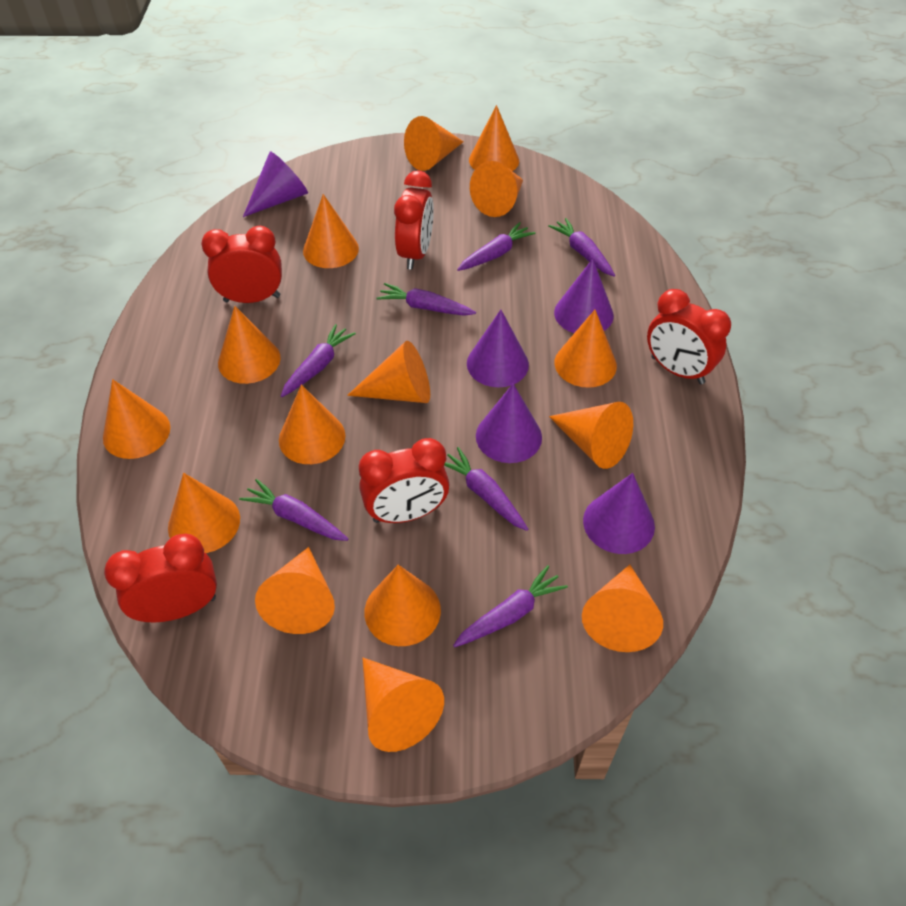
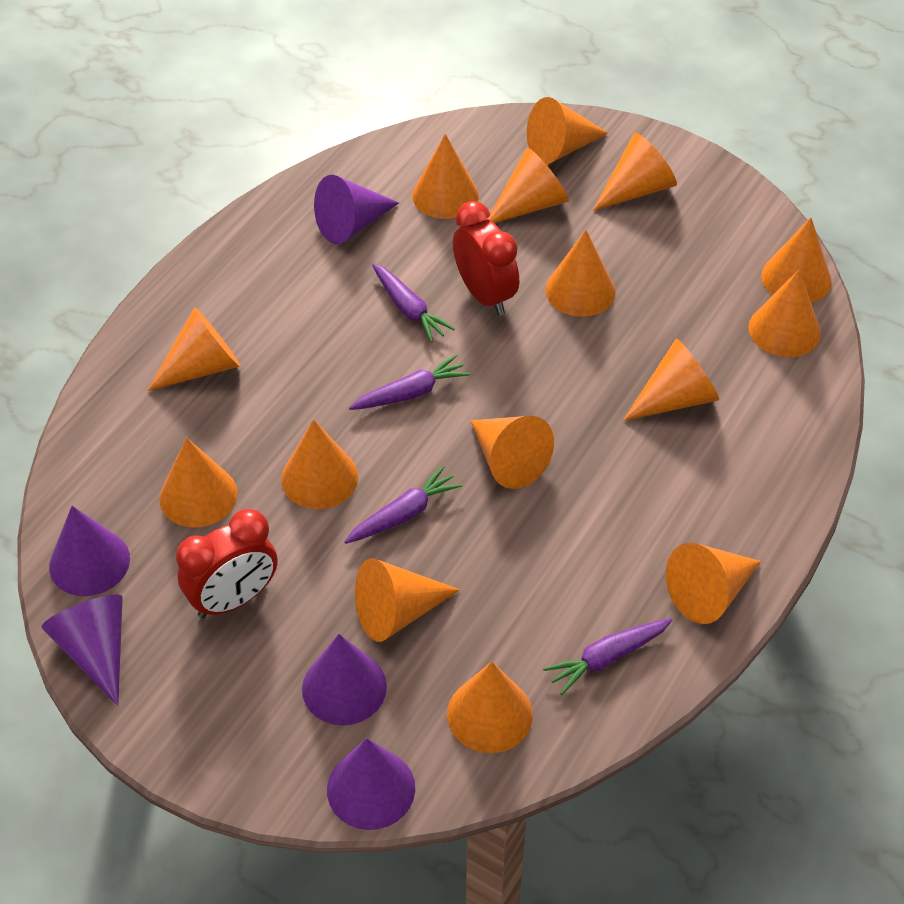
purple carrot: [239,479,348,541] [281,324,356,397] [376,283,476,316] [444,447,528,531] [453,565,568,647] [457,222,535,271] [548,218,615,277] = 7 -> [344,466,462,544] [349,354,470,410] [372,264,455,343] [543,618,672,695] = 4
red clock: [104,534,217,623] [201,226,282,303] [359,438,449,523] [394,170,434,270] [647,289,731,384] = 5 -> [176,509,277,618] [453,201,519,316] = 2

